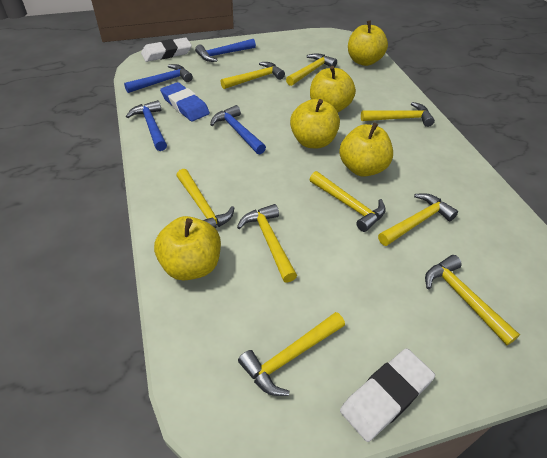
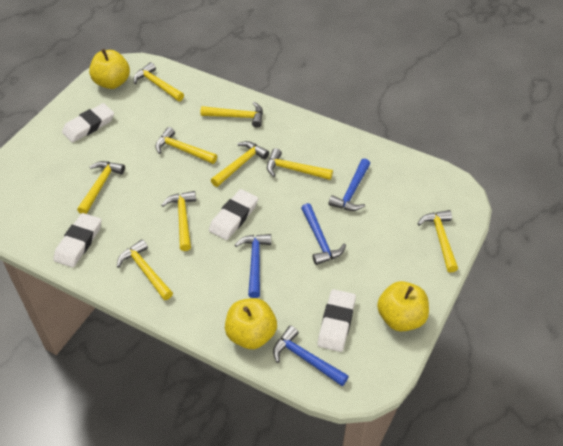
blue eraser: [160,82,210,121] = 1 -> none = 0
white eraser: [141,38,192,62] [340,348,435,442] = 2 -> [53,213,101,268] [62,103,114,143] [209,189,258,240] [318,289,356,352] = 4
yellow apple: [154,216,221,281] [290,99,340,148] [310,66,356,112] [339,122,393,177] [348,20,388,66] = 5 -> [89,49,130,89] [225,298,277,349] [377,281,429,331] = 3

